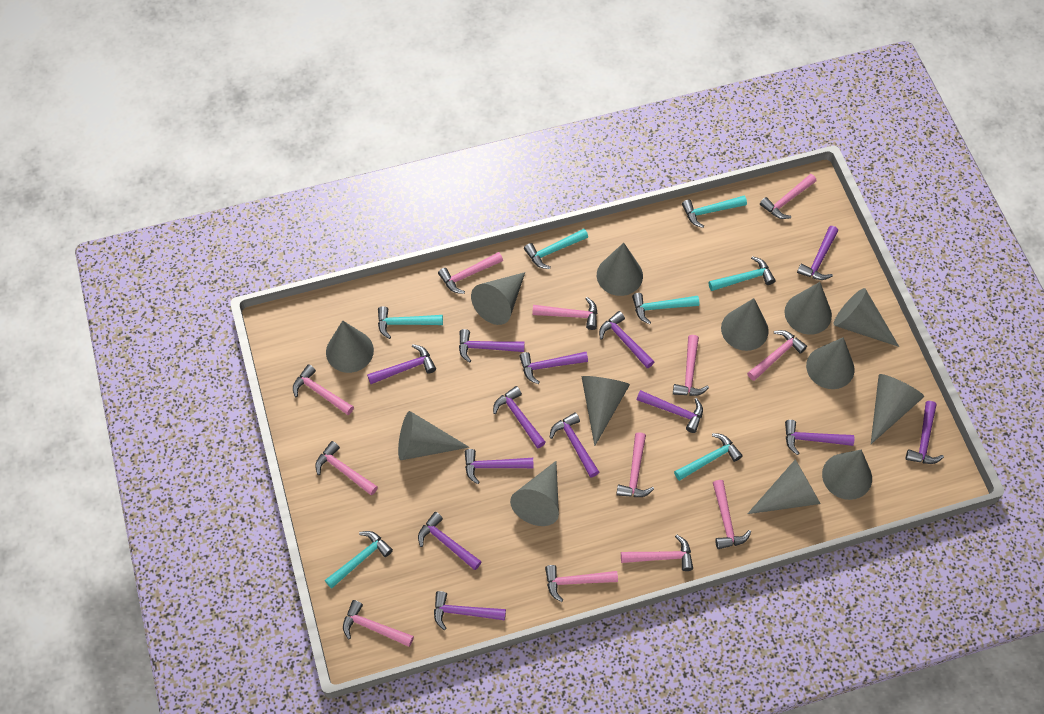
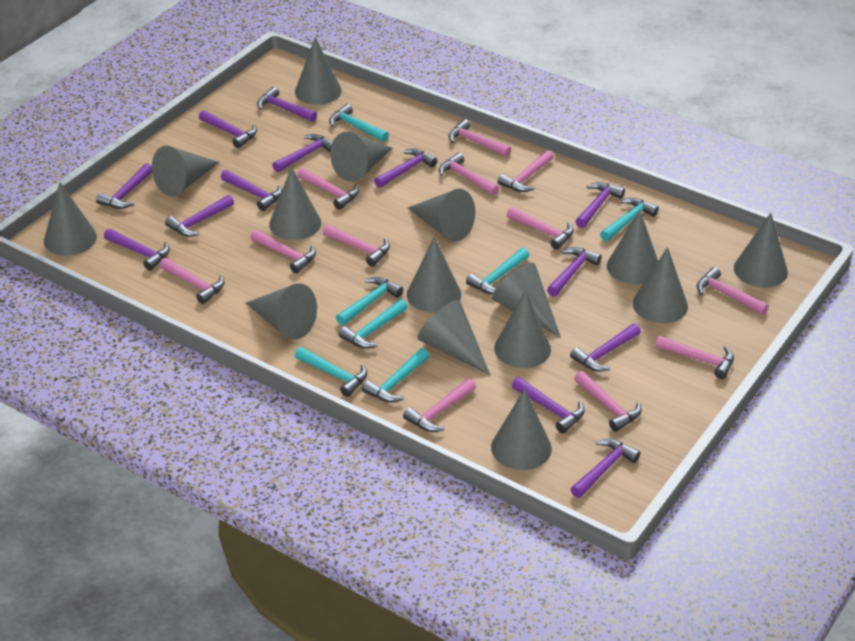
grey cone: [326,320,374,373] [398,411,469,460] [471,272,525,325] [510,461,559,526] [581,376,630,446] [597,243,643,296] [721,298,769,351] [747,459,821,514] [784,282,832,335] [806,337,854,389] [822,450,872,500] [834,288,899,347] [871,374,924,444] = 13 -> [44,182,97,256] [152,146,219,196] [246,283,317,340] [269,167,321,240] [295,37,342,105] [330,132,393,182] [407,237,461,313] [408,189,475,241] [418,300,490,375] [491,389,552,470] [492,263,561,337] [494,290,551,368] [607,210,658,284] [633,247,688,323] [734,213,788,288] = 15

